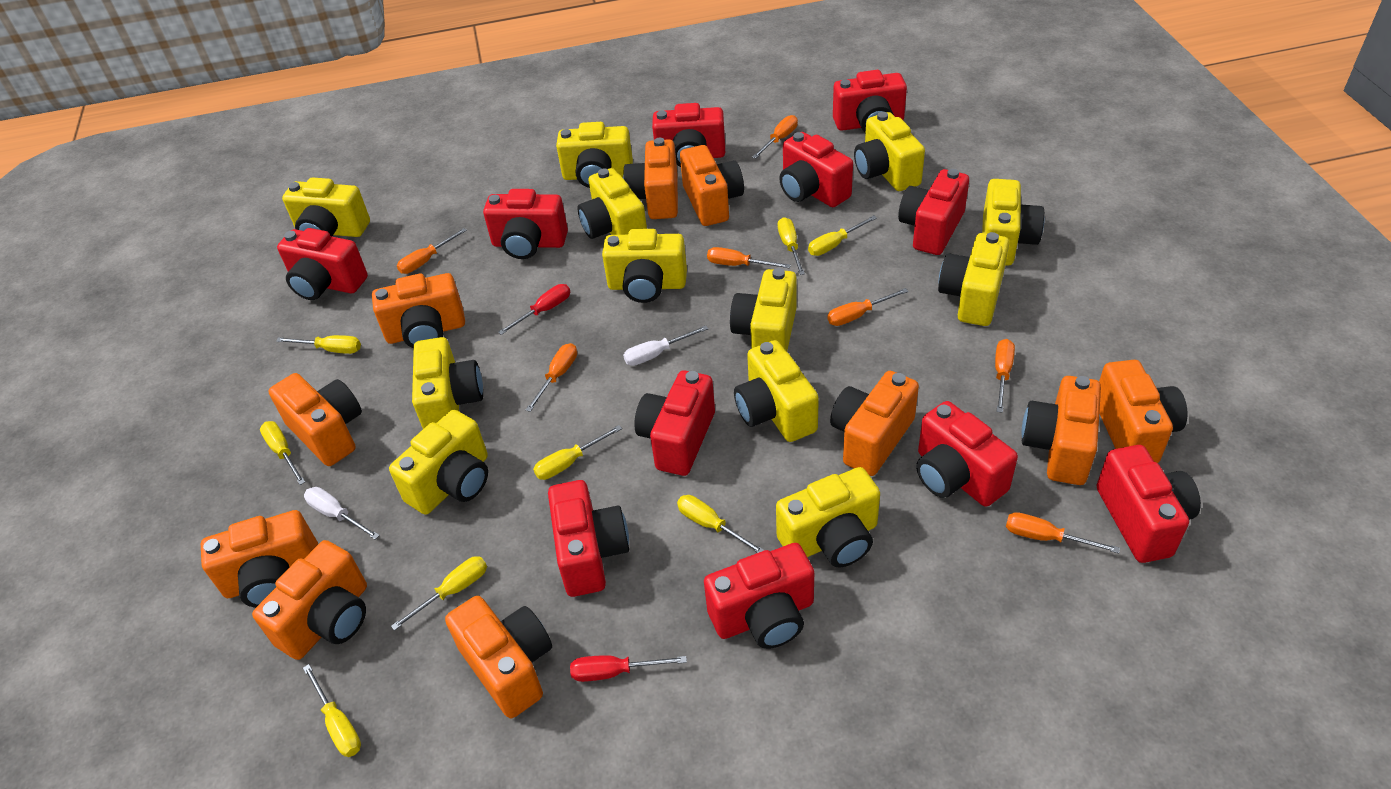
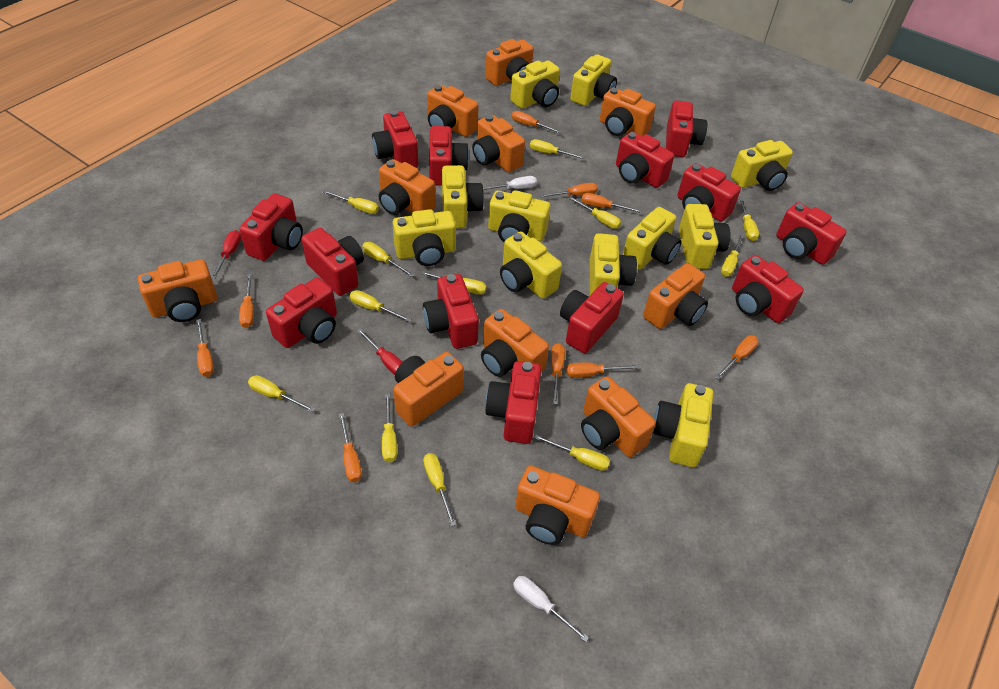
orange camera: [201,510,318,608] [252,540,367,660] [269,373,362,466] [372,273,465,349] [445,596,552,718] [623,138,678,219] [680,145,744,226] [830,371,919,476] [1022,376,1101,485] [1099,360,1188,463] = 10 -> [138,259,217,322] [379,159,435,215] [393,352,464,426] [428,85,479,137] [472,115,525,172] [481,309,549,377] [485,39,534,86] [515,466,600,545] [581,376,656,457] [600,88,656,136] [643,263,708,329] = 11
orange screwdriver: [397,228,467,274] [526,343,577,412] [707,247,791,268] [752,115,798,158] [827,288,908,326] [995,339,1015,413] [1006,512,1120,553] = 7 -> [196,319,214,377] [239,274,254,328] [339,413,362,482] [512,111,562,134] [540,183,598,198] [551,343,565,404] [566,362,638,378] [581,193,642,213] [715,335,759,379] = 9
red camera: [277,228,368,300] [483,189,568,259] [548,480,629,597] [634,370,715,476] [652,103,725,167] [704,543,814,649] [779,132,853,207] [833,70,907,133] [898,169,969,255] [916,401,1018,507] [1097,445,1201,563] = 11 -> [239,193,303,261] [266,277,337,348] [301,228,364,296] [372,110,418,168] [423,274,479,349] [429,126,469,186] [485,361,541,444] [560,282,624,353] [616,132,674,188] [666,100,707,157] [677,163,741,222] [732,255,804,323] [776,202,847,265] = 13
yellow camera: [282,177,370,237] [389,410,488,515] [412,337,483,429] [556,122,633,188] [578,168,647,239] [602,229,687,303] [730,268,797,352] [734,340,819,442] [776,467,880,567] [854,112,925,191] [938,232,1009,326] [982,179,1045,266] = 12 -> [392,209,456,266] [442,165,484,228] [488,190,551,242] [500,232,562,299] [510,60,560,109] [570,54,617,106] [590,233,637,295] [623,207,681,270] [653,383,713,468] [679,204,731,269] [731,140,793,191] = 11
yellow screwdriver: [260,421,305,485] [276,335,361,354] [303,664,361,757] [391,556,487,631] [533,425,622,480] [677,495,764,553] [778,217,805,275] [808,215,877,256] = 8 -> [248,375,315,412] [322,190,379,214] [349,290,411,322] [362,242,414,277] [382,394,397,462] [422,272,487,295] [423,453,456,526] [530,139,585,159] [534,435,610,471] [568,197,621,229] [721,234,744,276] [738,197,759,241] = 12

